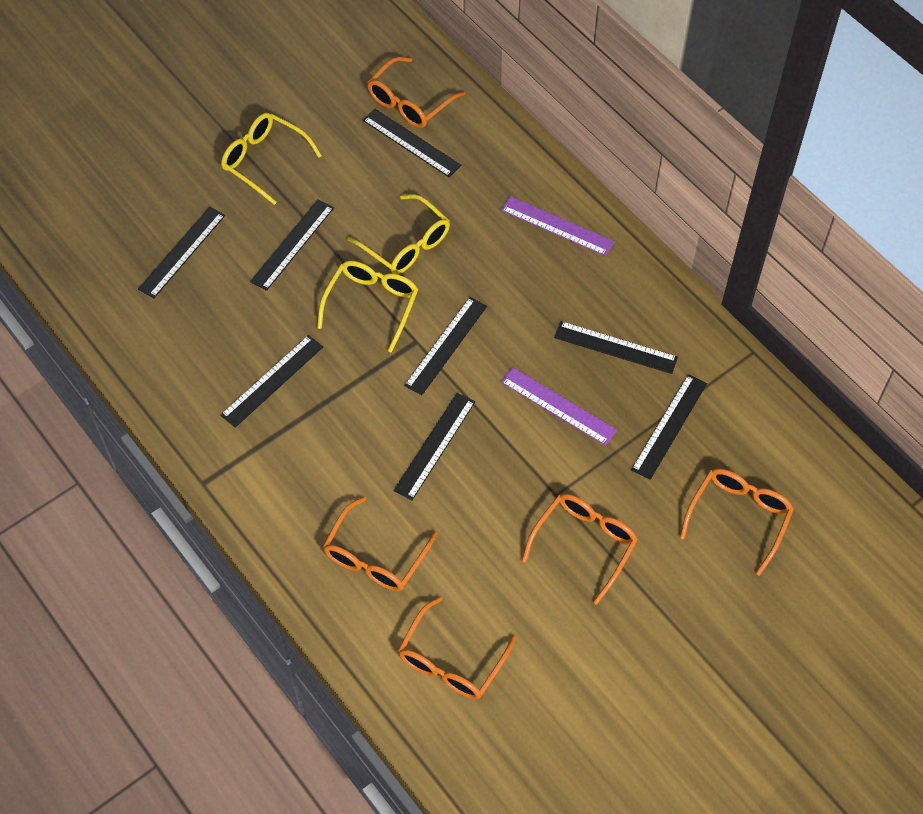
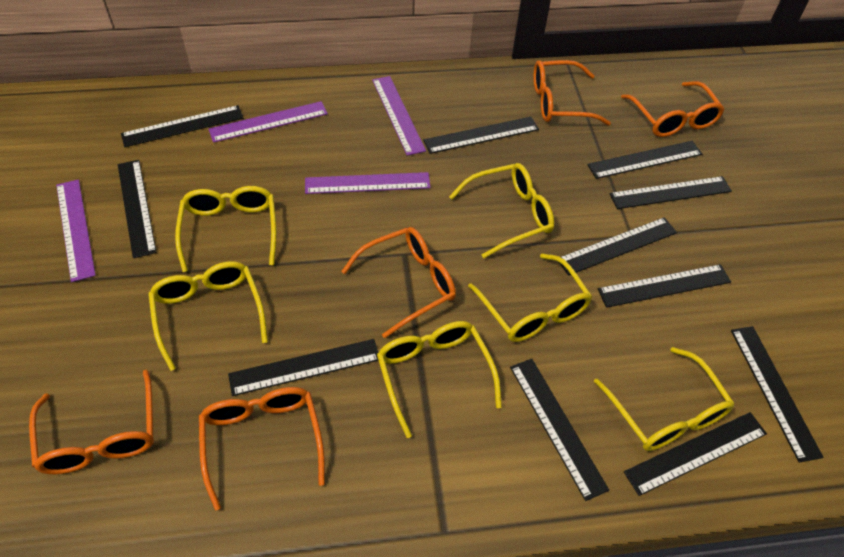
black ruler: [138,207,225,298] [220,335,323,428] [250,199,334,291] [362,109,461,177] [393,393,475,500] [404,297,487,395] [554,321,678,374] [631,374,707,480] = 8 -> [118,160,157,258] [121,105,243,147] [228,339,378,396] [423,117,539,154] [510,359,609,501] [560,217,677,276] [587,141,702,179] [598,264,731,308] [610,176,732,209] [624,412,767,496] [731,326,823,463] = 11
purple ruler: [501,196,615,256] [501,367,617,446] = 2 -> [56,179,96,282] [209,101,328,143] [305,172,431,194] [372,76,426,156] = 4
yellow glasses: [221,113,322,205] [317,261,418,353] [347,194,450,274] = 3 -> [148,262,268,371] [175,186,277,272] [377,321,502,438] [449,163,554,258] [468,253,592,342] [594,347,734,451] = 6

